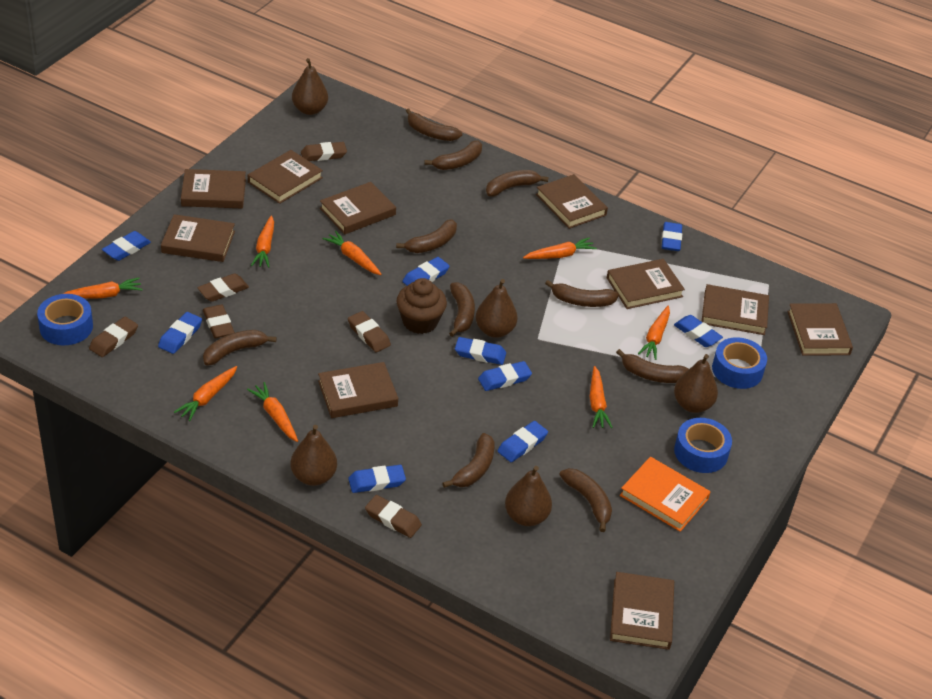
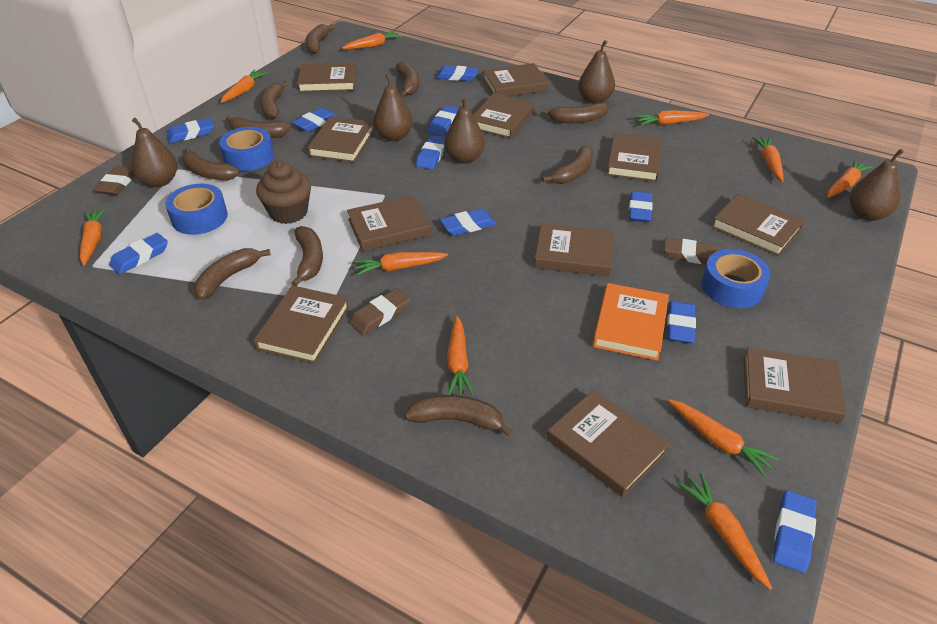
blue eraser: [102,231,151,261] [158,312,202,354] [348,465,406,493] [402,257,450,286] [455,337,506,365] [478,361,532,391] [497,421,548,462] [662,222,682,251] [674,315,723,347] = 9 -> [109,233,168,275] [166,118,214,143] [292,108,337,132] [416,135,445,170] [428,105,459,136] [436,66,478,81] [440,208,496,236] [629,191,653,223] [667,301,696,343] [773,490,817,573] = 10
brown book: [161,214,235,262] [181,169,246,208] [248,150,323,204] [318,362,398,418] [320,182,396,234] [536,174,608,229] [607,259,685,309] [610,572,674,650] [702,284,769,335] [787,303,853,356] = 10 -> [253,285,349,364] [297,63,356,92] [307,116,375,163] [347,195,431,251] [473,93,534,139] [483,63,548,96] [534,223,614,277] [547,390,670,497] [607,133,663,182] [712,193,805,256] [744,347,847,423] = 11
brown eraser: [89,317,138,357] [197,273,249,302] [203,304,235,338] [301,142,347,161] [348,311,391,352] [365,495,422,538] = 6 -> [94,166,134,195] [349,288,410,335] [664,237,719,264] = 3
orange carrot: [63,277,143,299] [174,366,237,421] [247,382,298,442] [251,215,274,268] [323,231,382,275] [523,238,597,259] [590,366,613,428] [638,306,670,360] = 8 -> [80,208,106,266] [221,70,268,103] [342,31,402,49] [354,252,448,276] [447,316,474,396] [636,110,709,125] [668,399,779,477] [677,473,772,590] [752,137,784,182] [827,159,873,198] = 10

